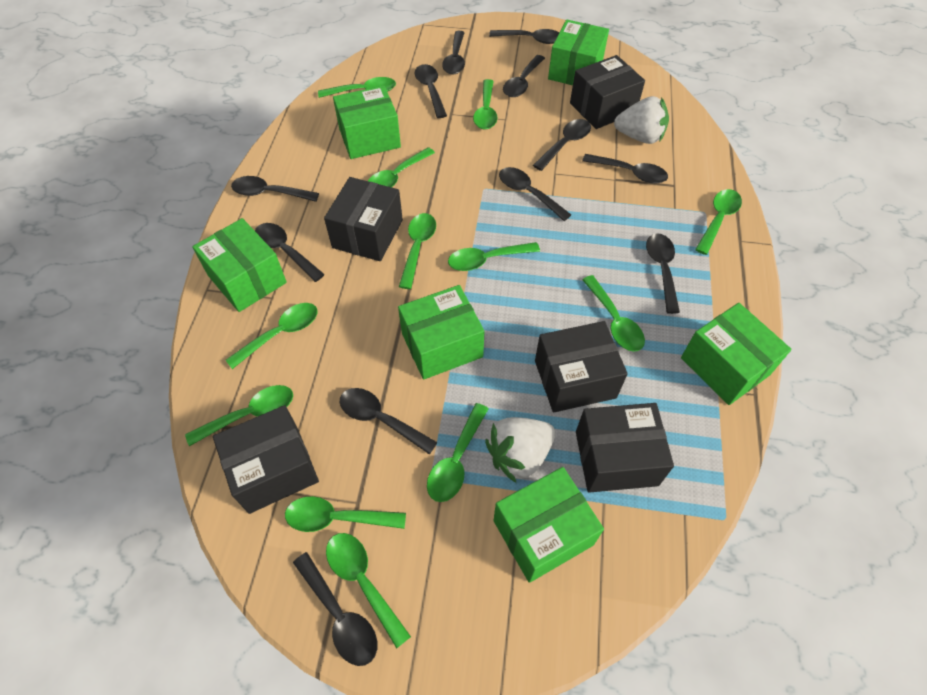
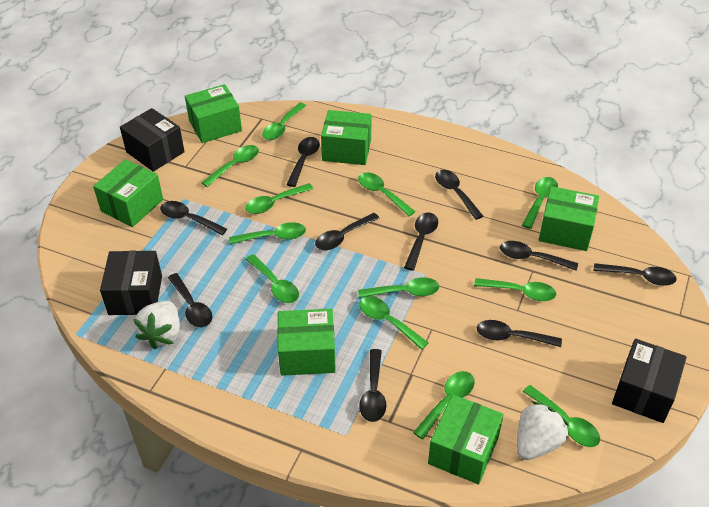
black box: [213,405,319,514] [324,177,403,261] [535,321,628,413] [570,55,645,129] [576,403,674,493] = 5 -> [100,251,162,315] [120,108,185,172] [612,339,687,423] = 3
black spoon: [231,176,319,202] [255,223,325,282] [293,552,377,666] [340,388,438,455] [415,64,447,118] [442,31,465,75] [489,29,559,44] [499,167,571,221] [503,55,545,97] [533,119,591,171] [582,154,668,184] [646,233,680,314] = 12 -> [160,201,227,235] [168,273,212,327] [286,137,320,187] [315,213,380,250] [359,349,386,422] [404,212,438,271] [435,170,483,220] [476,320,562,347] [500,241,578,271] [594,263,677,286] = 10

